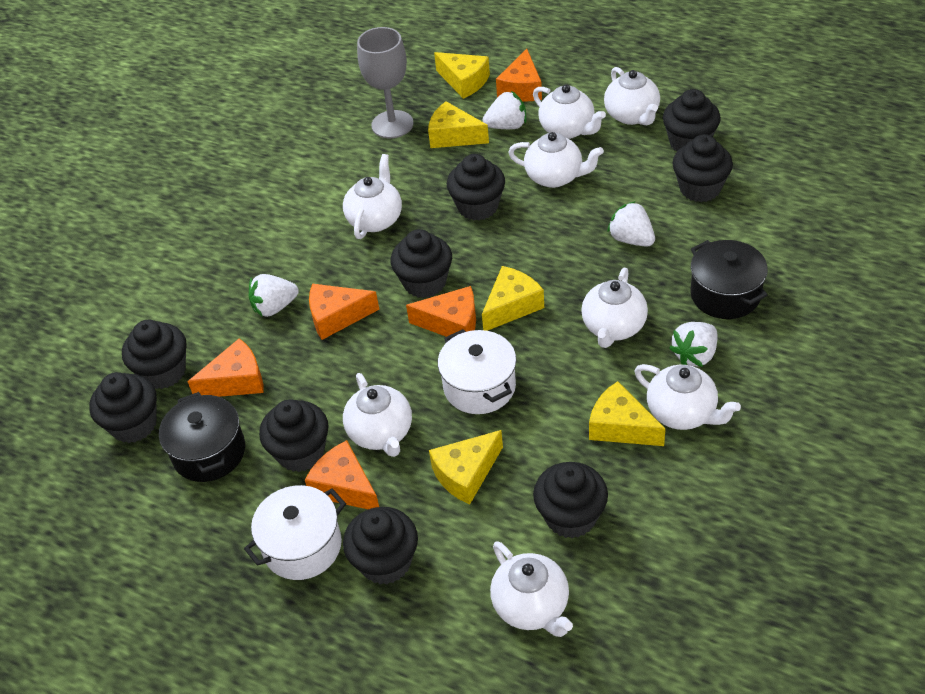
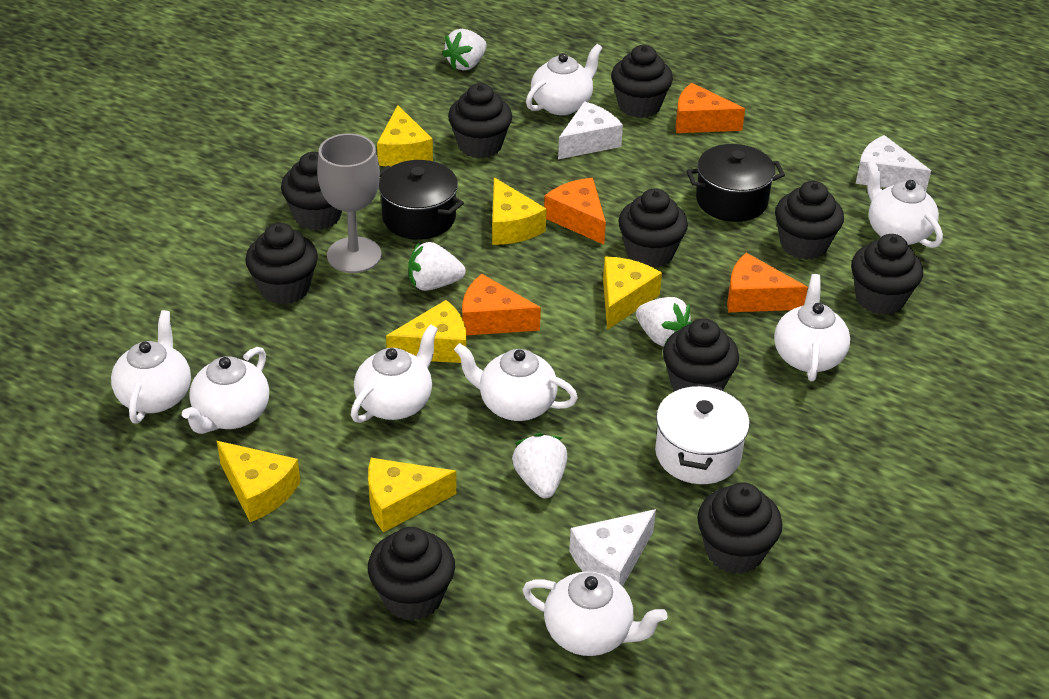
black cupcake: [89,372,157,443] [122,320,187,389] [259,399,329,472] [343,507,418,585] [391,229,452,298] [446,154,505,220] [533,462,608,538] [663,89,721,151] [673,134,733,202] = 9 -> [245,223,318,305] [281,152,342,230] [368,527,455,621] [448,83,512,158] [611,45,673,118] [618,188,688,268] [663,318,739,392] [697,482,783,574] [775,181,844,260] [851,234,923,315] = 10
orange cheese: [187,338,264,397] [305,440,379,509] [309,284,379,340] [406,286,476,337] [496,49,542,102] = 5 -> [462,274,541,335] [544,178,606,245] [676,83,745,133] [727,253,808,312] = 4
white cheese: none = 0 -> [558,101,623,159] [569,509,656,587] [856,135,931,191] = 3
white pot: [244,485,346,580] [438,329,516,414] = 2 -> [655,383,750,484] = 1
yellow cheese: [428,101,489,148] [429,430,503,505] [434,52,490,99] [482,266,544,331] [589,381,666,446] = 5 -> [217,441,300,522] [368,458,456,533] [377,105,433,167] [386,300,466,363] [492,177,547,245] [603,257,662,330] = 6

